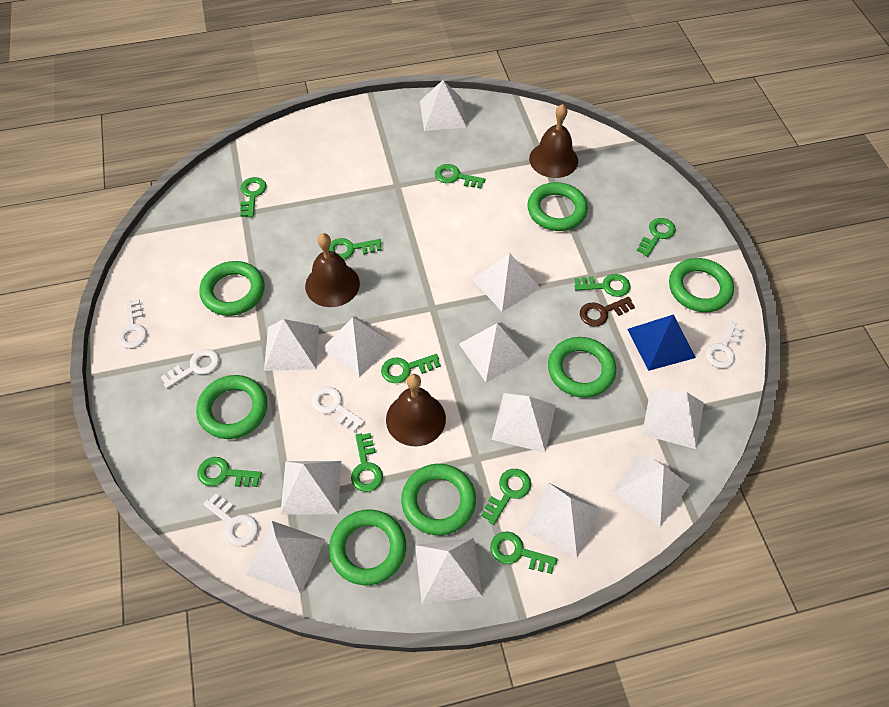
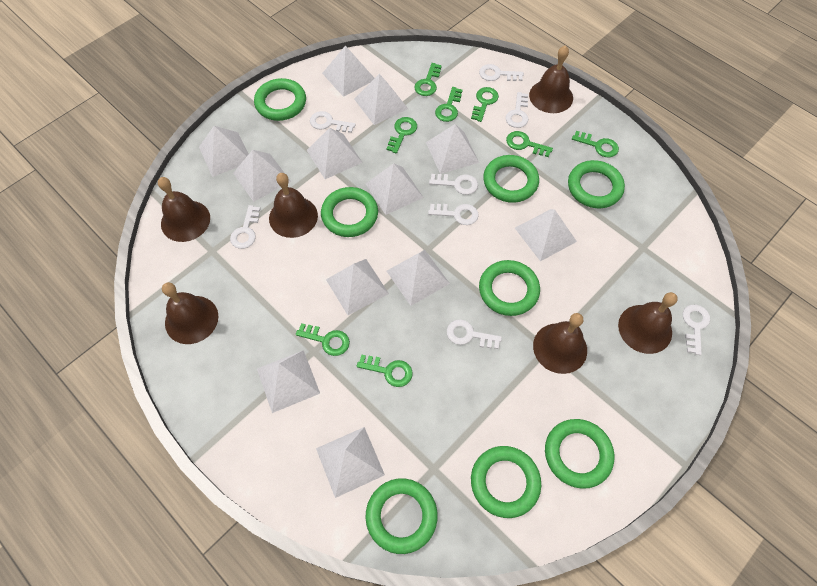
blue pyramid: [628,314,696,371] = 1 -> none = 0
brown bell: [305,233,360,307] [386,374,446,446] [529,104,578,178] = 3 -> [158,177,210,242] [162,282,218,344] [269,173,318,238] [529,46,573,113] [533,313,587,374] [618,292,678,354] = 6
brown key: [580,297,635,326] = 1 -> none = 0
green key: [197,457,262,487] [240,177,267,218] [329,238,382,260] [351,433,383,492] [381,354,440,383] [435,164,485,188] [481,469,531,525] [490,532,557,574] [574,274,630,297] [637,218,676,257] = 10 -> [296,323,350,356] [357,354,413,387] [387,117,417,154] [414,63,442,96] [435,87,462,122] [471,87,499,122] [506,131,553,157] [572,131,619,157] = 8
green ring: [196,375,267,439] [199,261,264,316] [329,509,406,585] [401,464,476,535] [527,182,588,231] [548,337,616,398] [669,258,734,312] = 7 -> [254,78,306,121] [321,187,378,237] [366,478,438,554] [471,446,541,518] [479,260,540,316] [483,155,539,203] [545,419,614,489] [568,160,625,208] = 8
white key: [117,300,147,349] [161,349,220,389] [204,493,259,546] [312,387,365,432] [706,321,744,368] = 5 -> [230,205,261,249] [310,111,356,133] [428,204,479,225] [429,174,478,195] [447,319,502,349] [479,64,524,81] [505,92,528,128] [683,305,710,355] = 8

